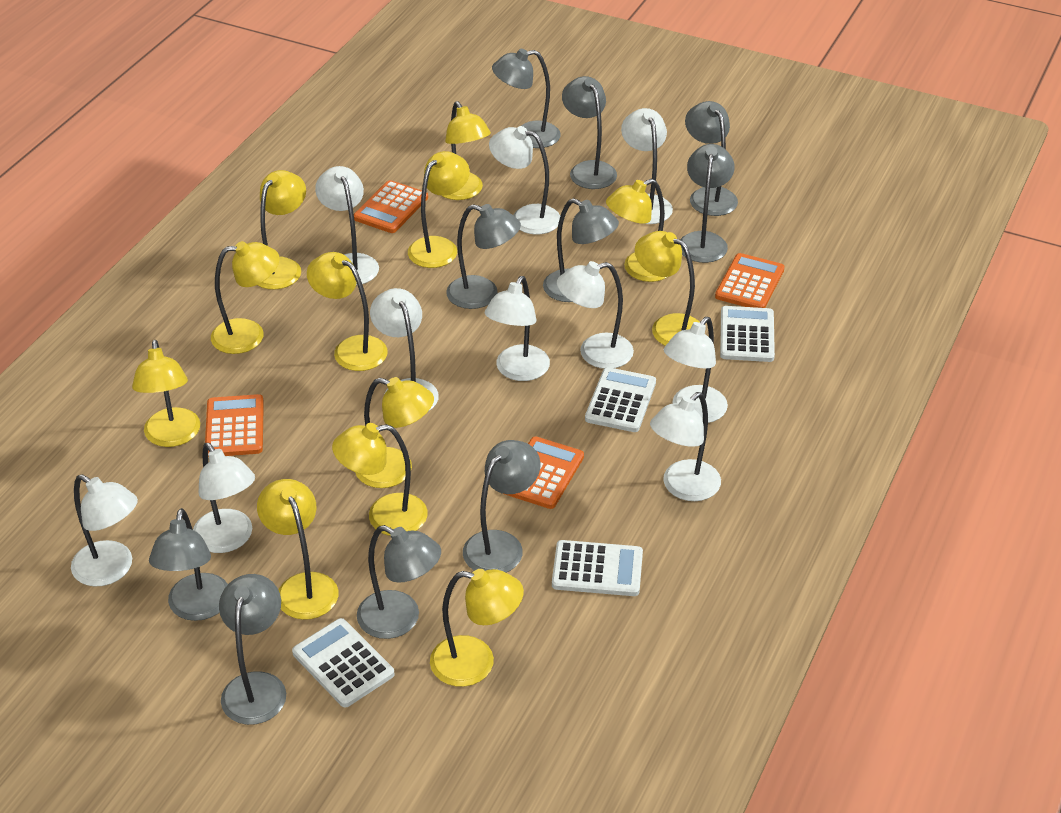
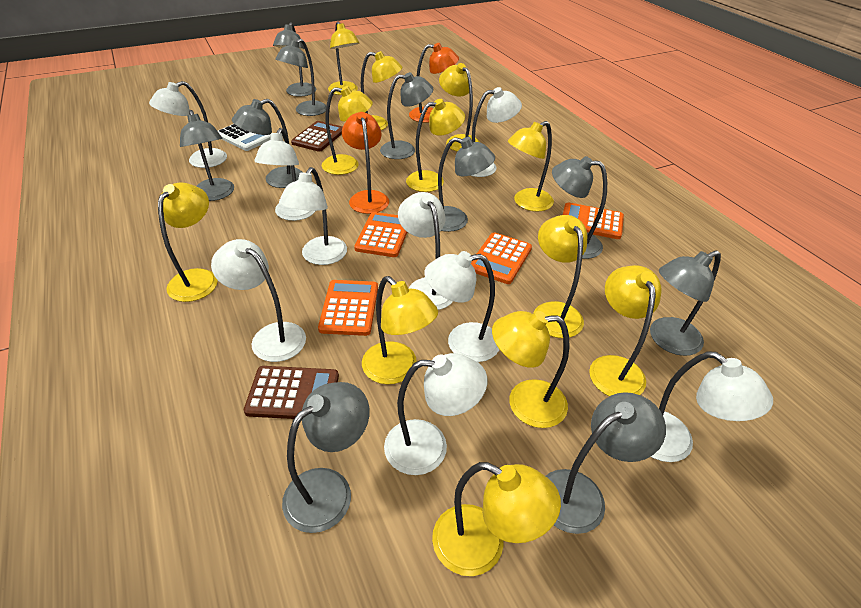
brown calculator: none = 0 -> [244,366,339,419] [291,121,343,152] = 2
orange lamp: none = 0 -> [342,112,389,214] [409,43,459,123] = 2
white calculator: [292,618,395,707] [552,540,643,596] [585,367,656,432] [720,306,775,362] = 4 -> [218,124,271,151] = 1
white lamp: [71,474,138,587] [193,443,255,553] [315,166,379,285] [370,288,439,411] [485,276,550,381] [489,126,560,235] [557,261,634,369] [621,108,673,224] [650,392,721,501] [664,317,728,423] = 10 -> [149,81,227,168] [211,239,306,362] [254,128,315,221] [279,167,347,265] [384,353,487,475] [398,192,453,310] [424,251,500,362] [470,87,522,177] [651,351,773,462] = 9

